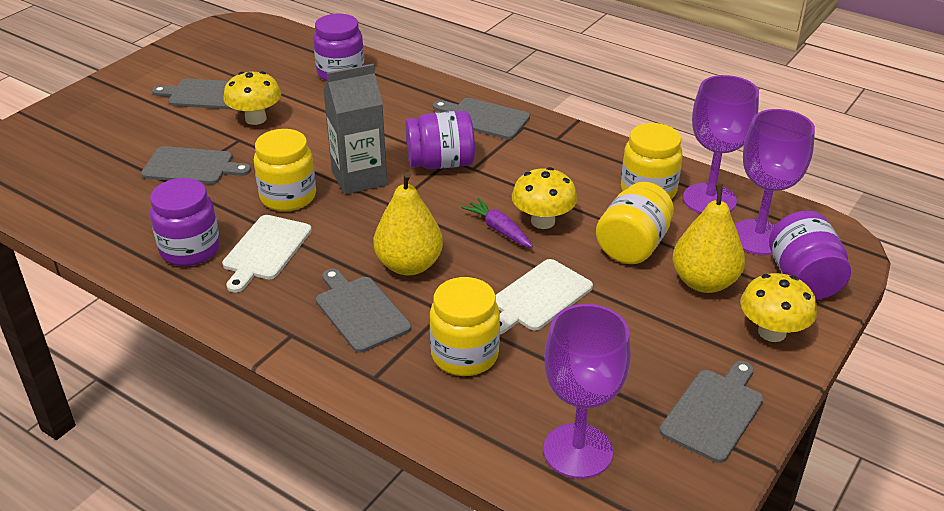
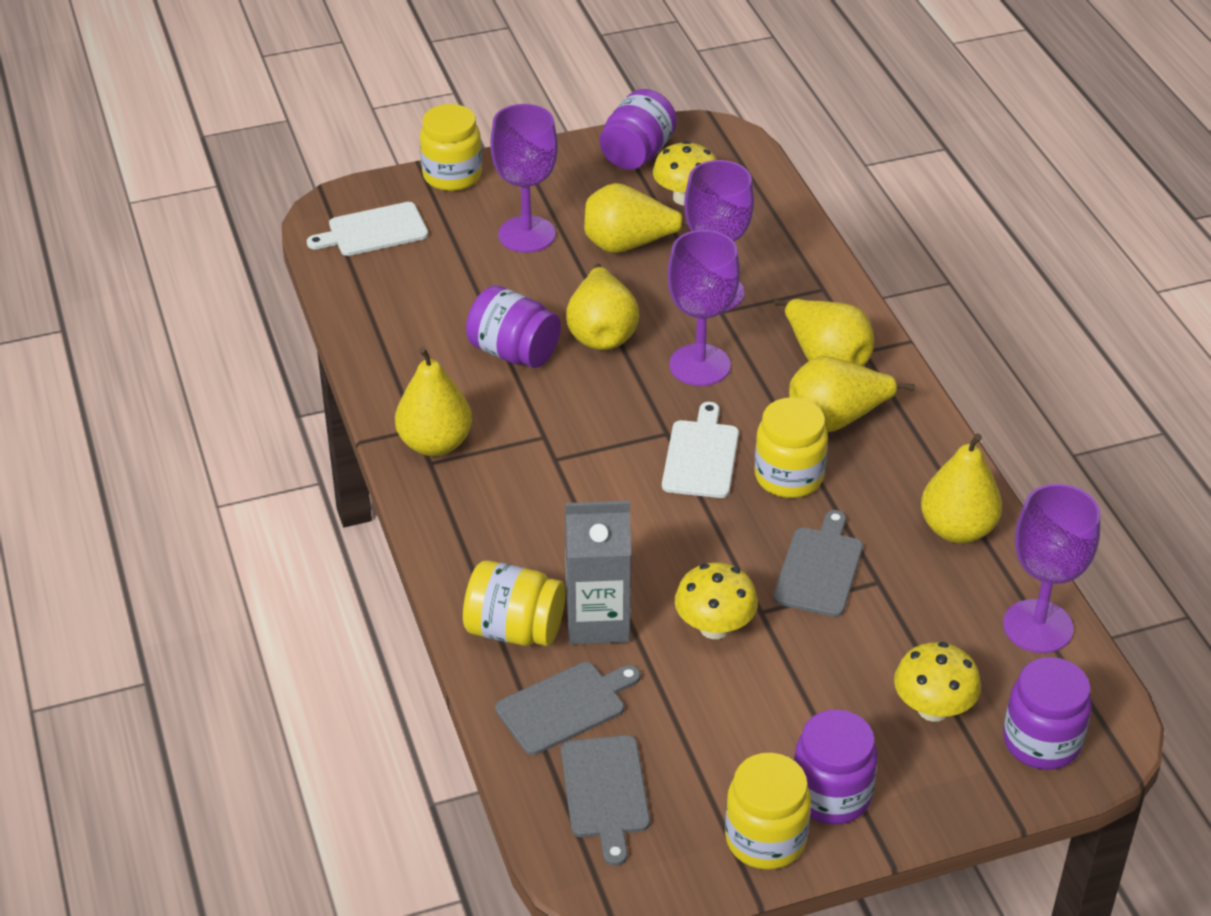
grey cutting board: [141,146,251,184] [152,79,233,110] [316,269,411,353] [433,98,530,139] [659,361,764,463] = 5 -> [495,662,640,755] [561,735,650,866] [773,510,863,617] = 3
purple carrot: [462,198,533,248] = 1 -> none = 0
purple goblet: [543,304,631,479] [683,75,759,214] [735,109,815,255] = 3 -> [490,104,558,253] [668,230,740,386] [684,160,754,311] [1003,484,1100,653] = 4
yellow pear: [374,172,443,275] [673,184,745,293] = 2 -> [395,347,472,456] [566,263,639,350] [584,183,688,253] [774,299,874,366] [789,356,915,432] [921,434,1002,543] = 6

